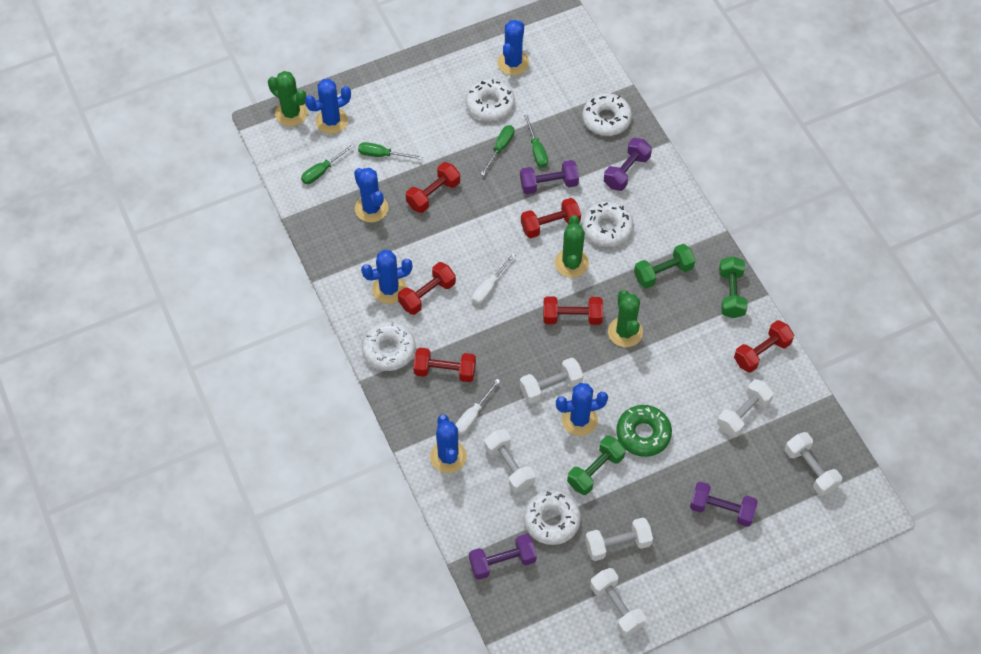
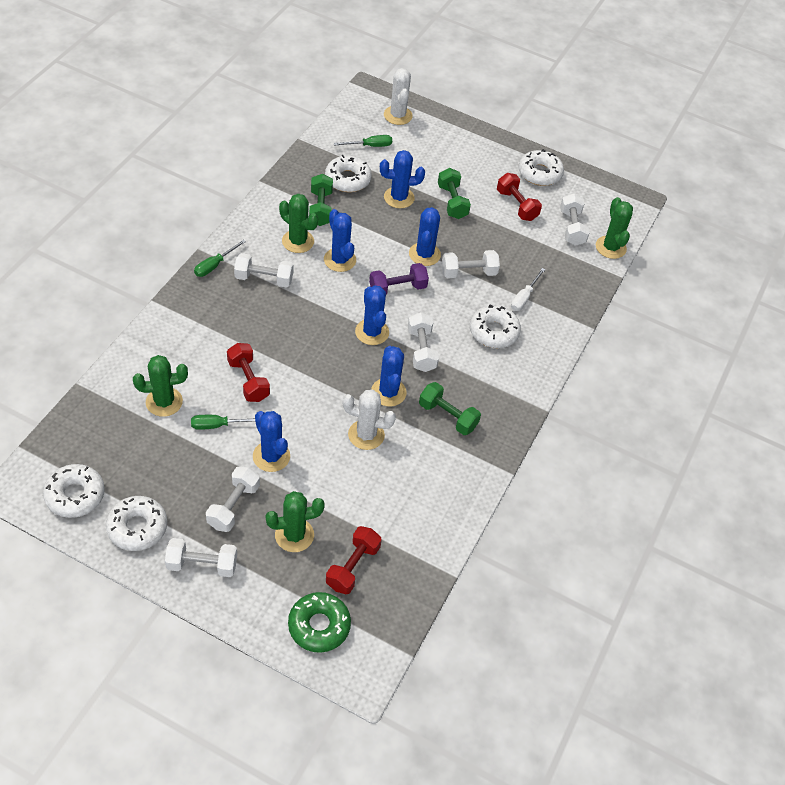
green cactus: [268,71,308,126] [555,215,589,278] [608,290,643,347] = 3 -> [133,355,188,417] [266,491,325,552] [279,194,318,253] [596,197,633,259] = 4
green screwdriver: [301,144,355,184] [358,142,422,160] [481,125,514,176] [524,114,548,168] = 4 -> [191,415,255,430] [194,240,246,277] [334,135,392,147] = 3
purple dumbbell: [469,534,537,580] [520,160,579,194] [604,138,652,191] [690,482,758,527] = 4 -> [369,263,429,294] = 1
red dumbbell: [398,262,456,315] [406,162,460,213] [413,347,476,382] [521,198,581,238] [543,296,603,325] [734,320,794,373] = 6 -> [227,343,270,402] [326,526,382,594] [497,173,542,221] = 3
white cactus: none = 0 -> [342,390,396,450] [384,68,413,125] = 2
white screwdriver: [455,379,500,435] [472,253,515,304] = 2 -> [511,268,546,311] = 1

